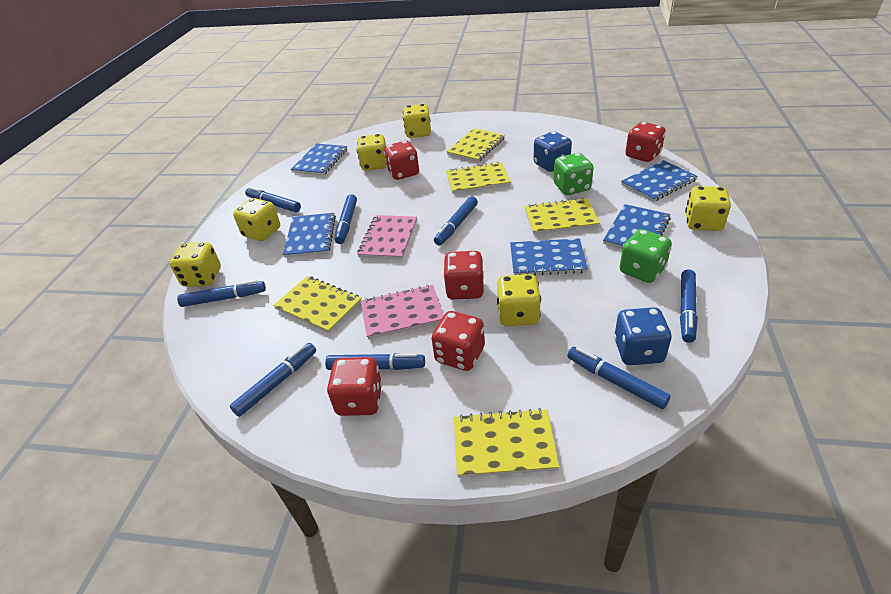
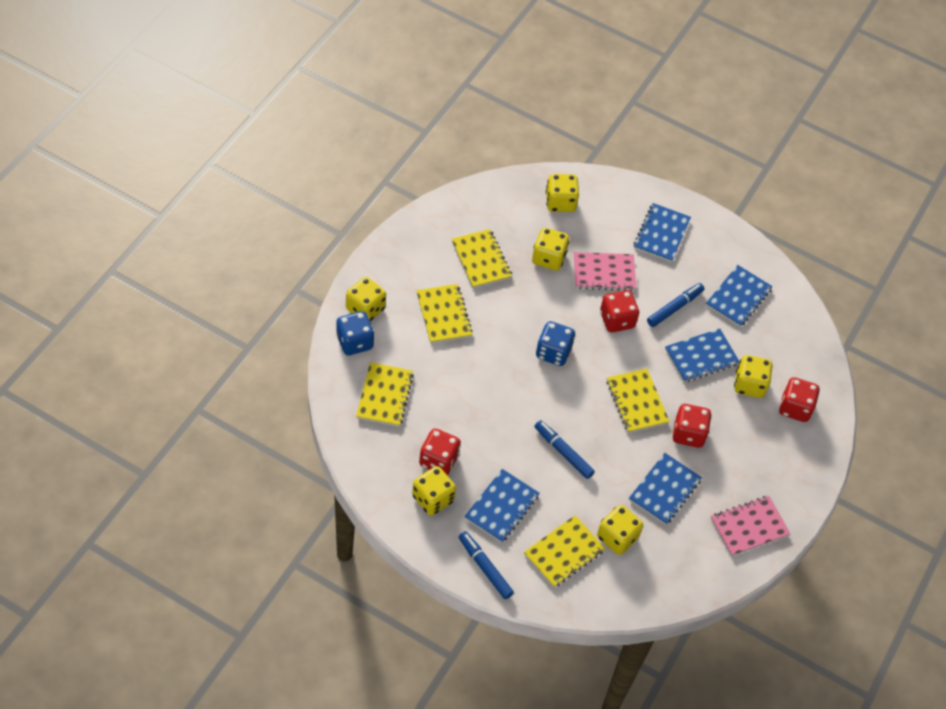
blue marker: [177,280,266,307] [230,343,316,417] [245,187,301,212] [325,353,425,370] [335,194,357,244] [434,196,478,245] [567,347,671,409] [680,270,698,343] = 8 -> [459,531,514,599] [535,420,595,479] [647,283,705,327] = 3
green dice: [554,153,593,195] [620,229,672,283] = 2 -> none = 0
red dice: [327,357,383,416] [384,141,419,180] [432,311,485,371] [443,251,485,300] [625,122,666,162] = 5 -> [419,428,461,475] [600,290,639,332] [673,404,712,448] [779,377,820,422] = 4

